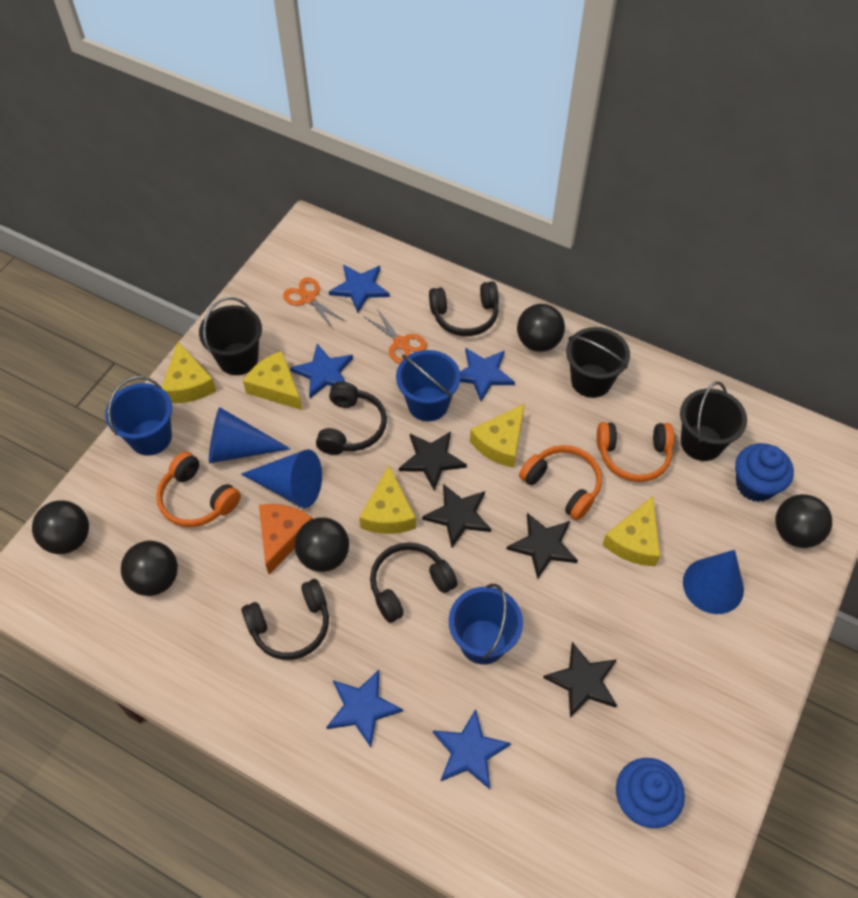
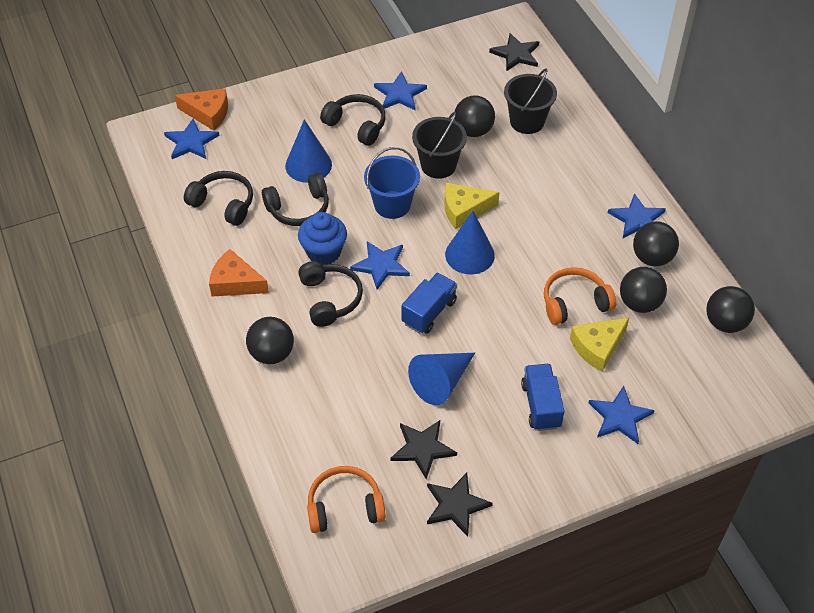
black bucket: [199,297,262,375] [566,327,630,398] [680,381,747,461] = 3 -> [412,112,467,179] [504,69,557,134] = 2
black star: [399,432,467,491] [422,484,491,547] [507,513,578,579] [543,642,617,718] = 4 -> [391,420,457,479] [427,473,493,537] [489,33,539,71] = 3
blue bucket: [105,376,172,456] [396,350,461,421] [449,584,523,665] = 3 -> [364,147,420,219] = 1
blue cupcake: [616,758,685,828] [735,443,794,502] = 2 -> [298,212,347,265] = 1
blue truck: none = 0 -> [401,273,457,334] [521,364,564,431] = 2
orange cheese: [259,504,313,574] = 1 -> [175,88,228,131] [209,249,269,296] = 2
orange headphones: [156,452,241,527] [519,445,602,520] [597,422,674,482] = 3 -> [307,466,386,533] [544,267,616,325] = 2
orange scissors: [283,277,346,329] [363,309,427,364] = 2 -> none = 0
yellow cheese: [162,342,216,403] [243,351,302,410] [359,466,416,534] [470,403,525,468] [602,496,660,566] = 5 -> [444,183,499,229] [570,318,629,372] = 2

